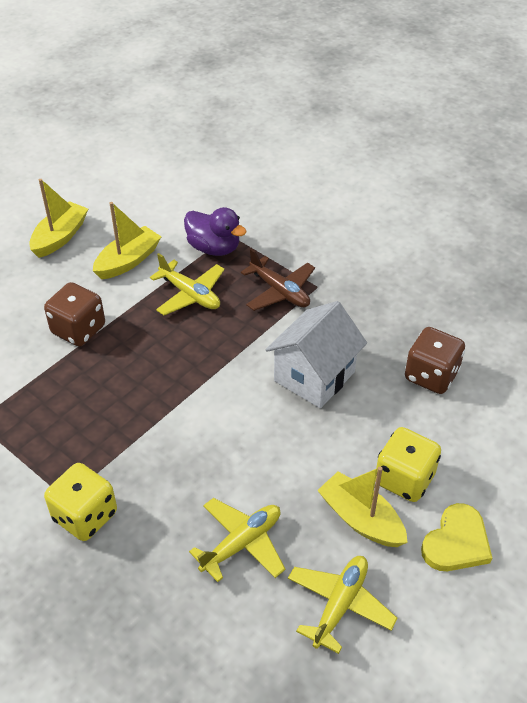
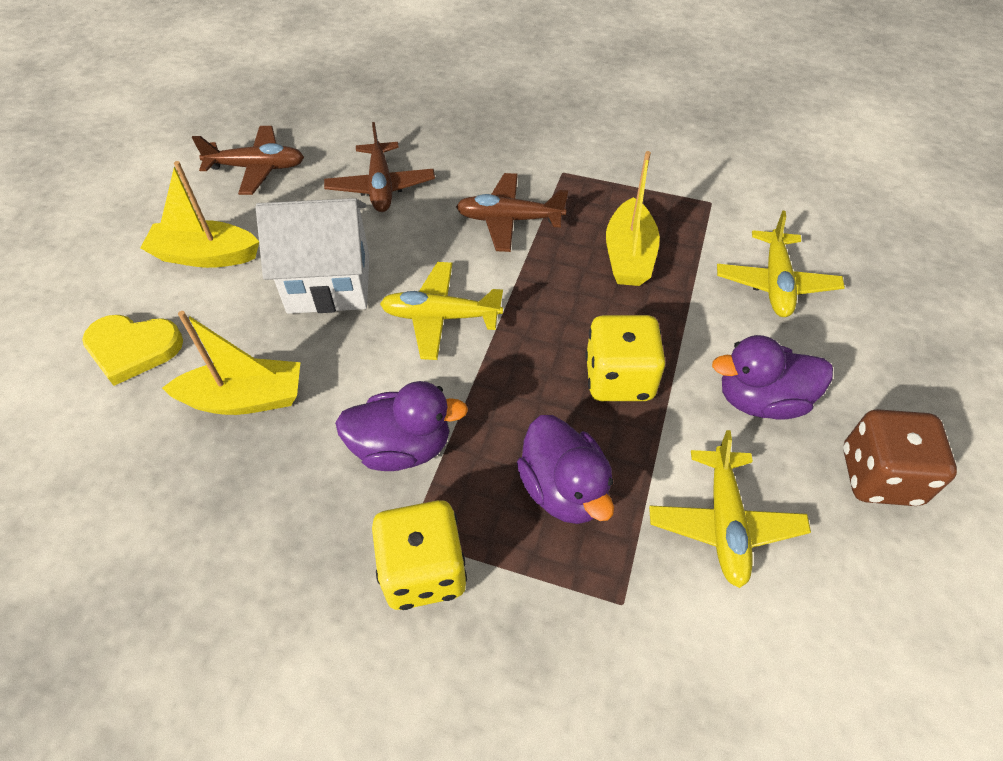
brown dice: [44,282,105,346] [405,327,465,394] = 2 -> [843,409,957,506] = 1
brown plane: [241,248,315,311] = 1 -> [192,126,304,195] [324,122,435,212] [456,173,568,252] = 3
purple duck: [184,207,247,256] = 1 -> [335,381,468,471] [517,415,614,524] [712,335,833,420] = 3

